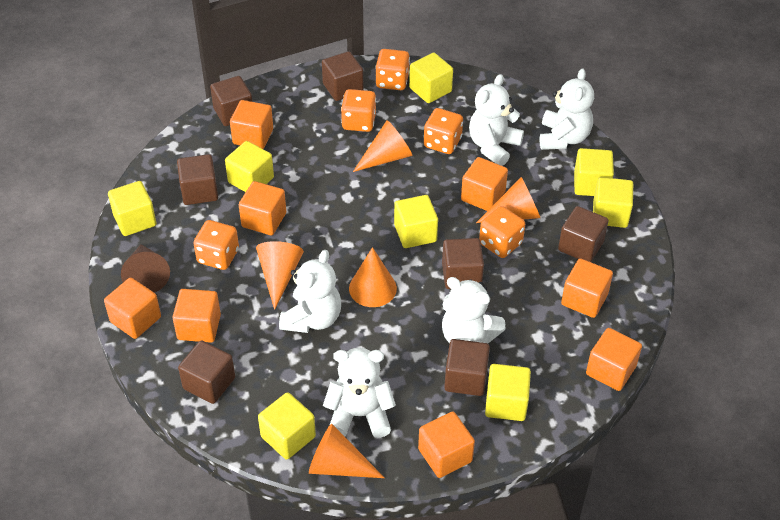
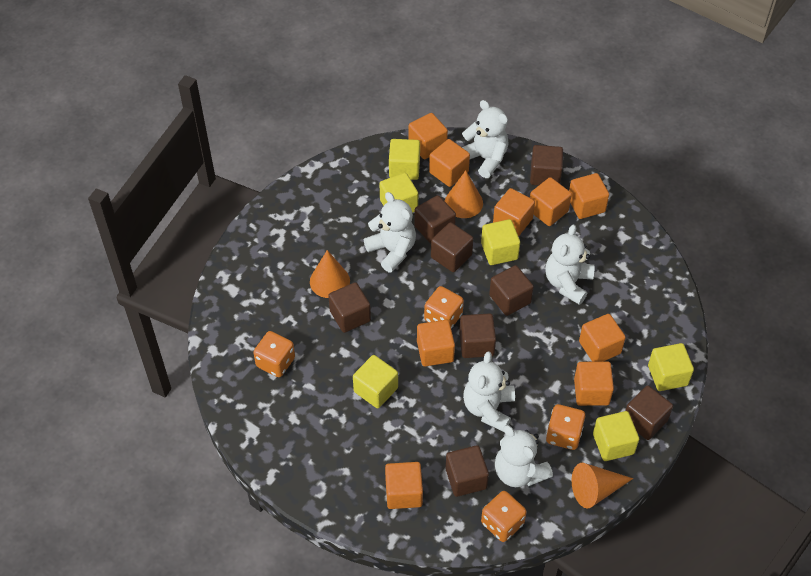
brown cone: [121,244,170,293] = 1 -> none = 0
brown cube: [177,154,218,205] [178,340,235,404] [210,76,252,126] [322,51,364,101] [442,238,484,289] [444,339,490,396] [558,206,608,262] = 7 -> [328,282,371,333] [414,195,456,244] [431,222,473,272] [445,445,489,497] [459,313,496,358] [489,265,534,316] [530,145,563,185] [625,386,673,440] = 8
orange cone: [256,241,304,310] [309,424,385,478] [349,247,397,307] [353,120,412,172] [476,177,540,223] = 5 -> [310,250,350,298] [445,170,483,218] [572,463,633,508] = 3
orange cube: [104,277,161,339] [172,289,221,343] [230,100,273,149] [239,181,286,235] [418,412,475,478] [461,157,508,211] [561,259,613,318] [586,328,642,391] = 8 -> [385,462,423,509] [408,113,448,159] [417,320,455,366] [429,139,470,187] [493,188,535,236] [530,177,572,226] [569,173,609,219] [574,361,614,406] [579,314,626,362] = 9
orange dice: [193,220,239,270] [341,89,376,132] [375,49,410,90] [424,108,463,154] [479,206,525,258] = 5 -> [253,331,295,377] [424,286,464,329] [481,491,527,542] [546,404,585,450] = 4
yellow cube: [108,181,156,236] [225,141,274,192] [258,392,316,460] [394,195,438,248] [409,53,453,103] [485,364,531,421] [574,148,614,196] [593,177,633,228] = 8 -> [353,355,398,408] [379,173,418,213] [389,139,420,180] [481,219,520,265] [593,411,639,461] [648,343,694,391] = 6

